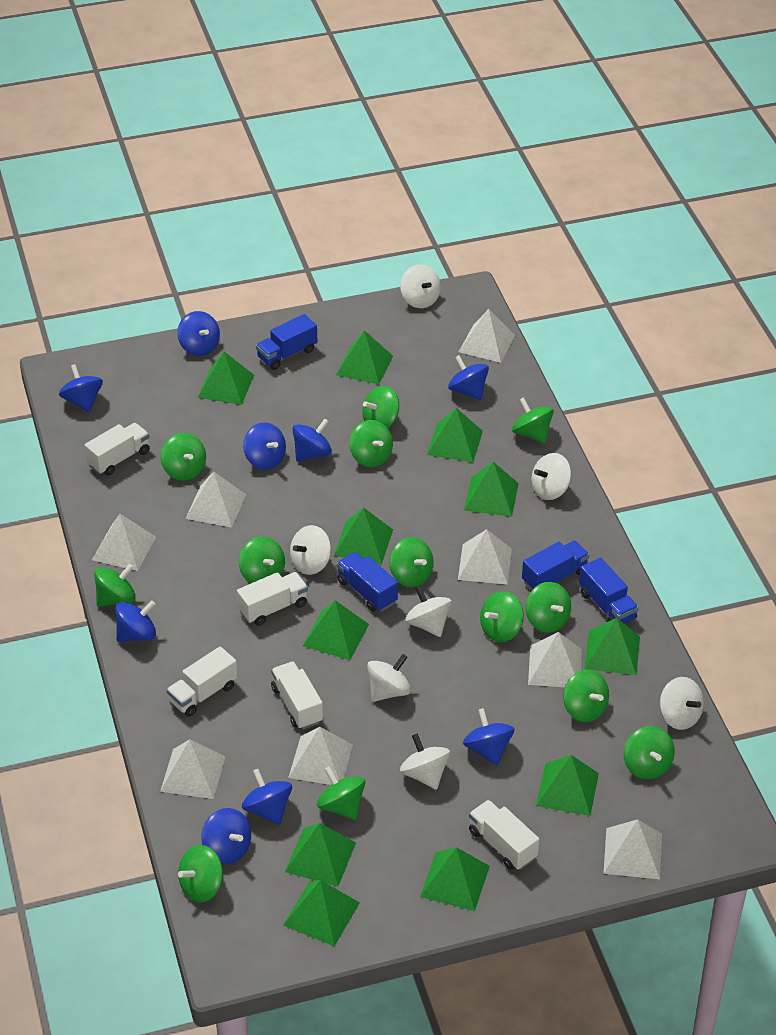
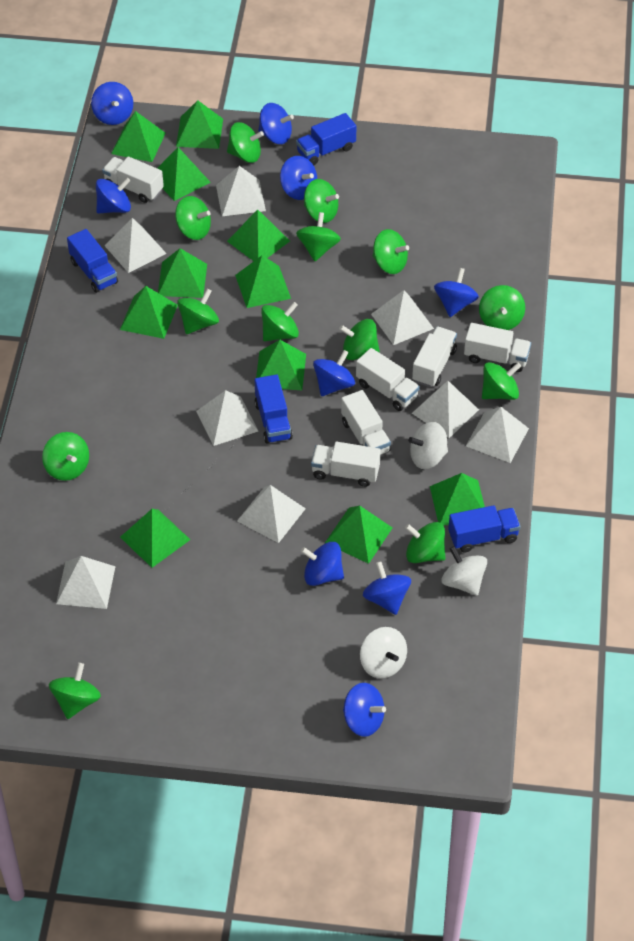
white spinning top: [290,525,331,575] [367,654,411,702] [400,265,441,308] [400,733,450,790] [405,586,452,637] [532,453,571,500] [660,677,704,730] = 7 -> [360,627,407,679] [408,422,448,469] [442,546,487,596] = 3
white truck: [84,423,150,476] [167,646,238,717] [237,572,308,626] [271,661,323,729] [469,800,539,870] = 5 -> [102,156,164,203] [311,442,381,487] [341,390,391,455] [356,348,420,411] [412,326,457,387] [464,323,531,372] = 6

